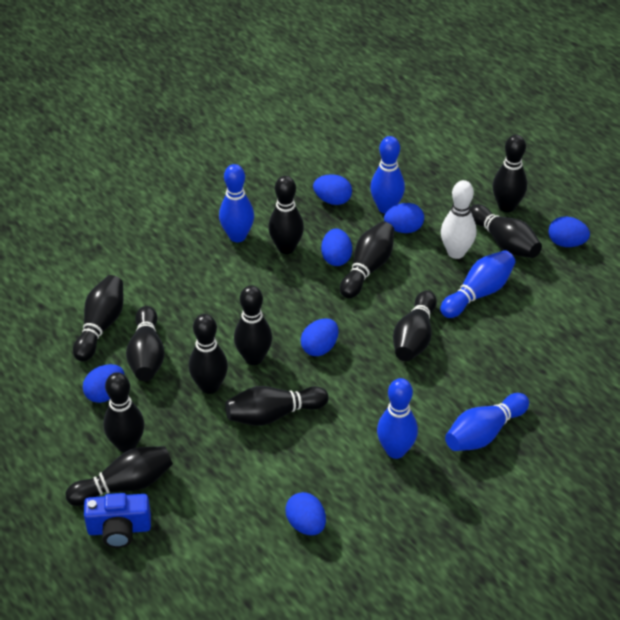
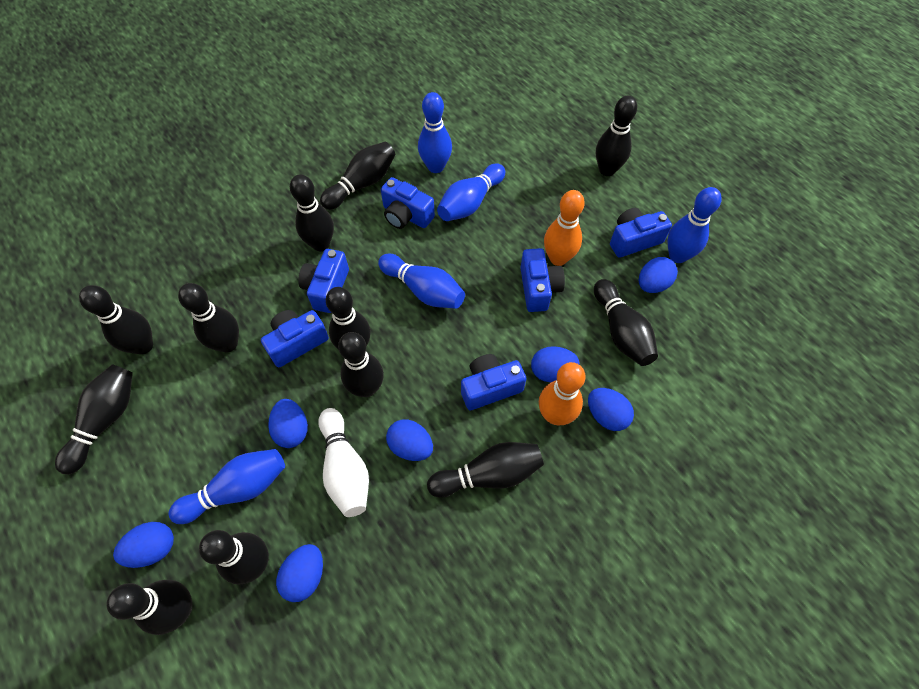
blue camera: [84,493,151,548] = 1 -> [261,310,329,367] [298,249,349,313] [381,177,435,229] [461,354,527,410] [520,248,565,312] [610,208,672,258] = 6
orange bowling pin: none = 0 -> [539,362,586,425] [544,190,585,266] = 2

